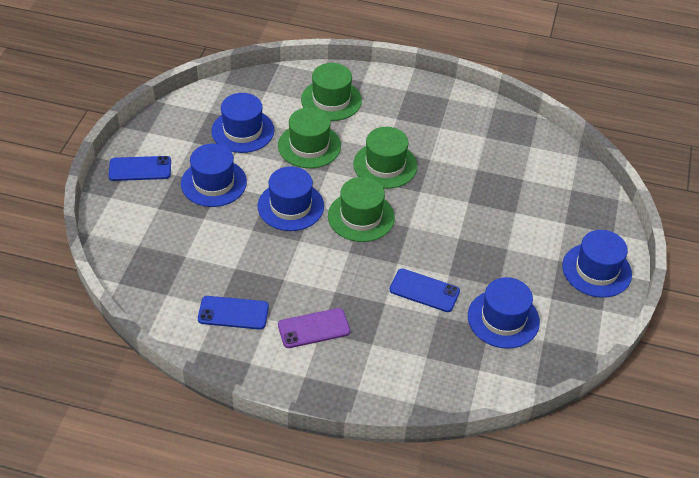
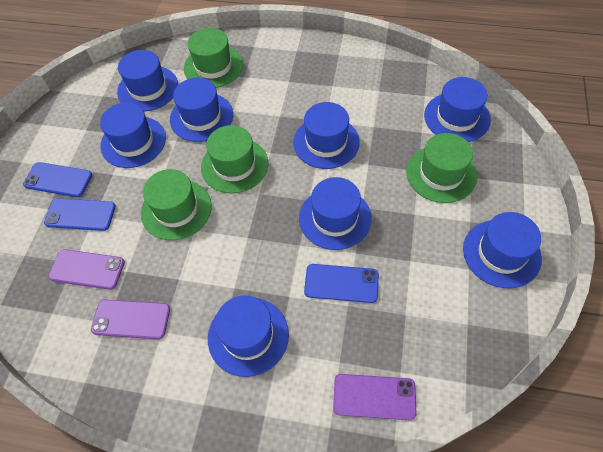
blue hat: [181,144,247,207] [211,93,274,153] [257,166,324,231] [468,277,540,349] [562,230,632,298] = 5 -> [100,102,166,168] [117,50,178,112] [170,78,233,142] [208,295,289,377] [293,102,360,169] [299,177,372,250] [424,77,491,142] [463,212,542,288] = 8
purple phone: [278,308,350,348] = 1 -> [48,249,125,290] [91,299,170,339] [333,374,416,420] = 3

